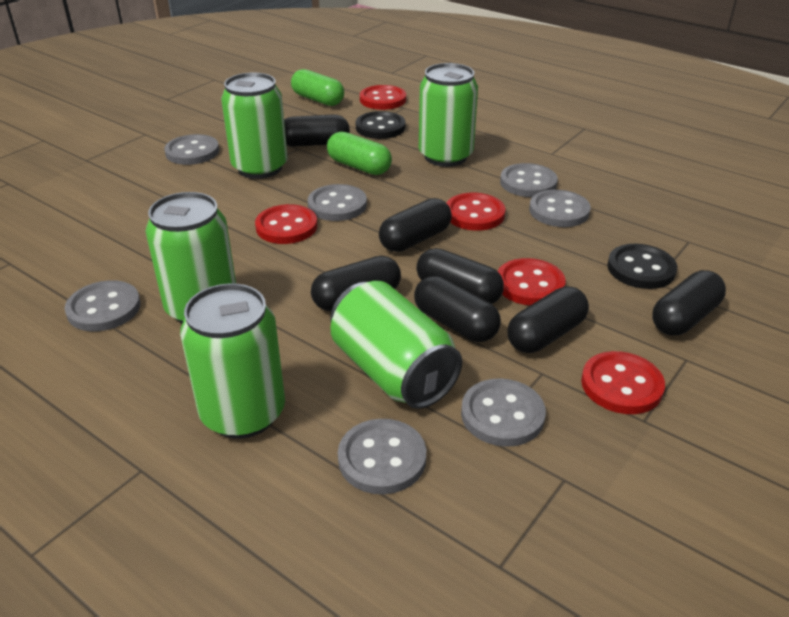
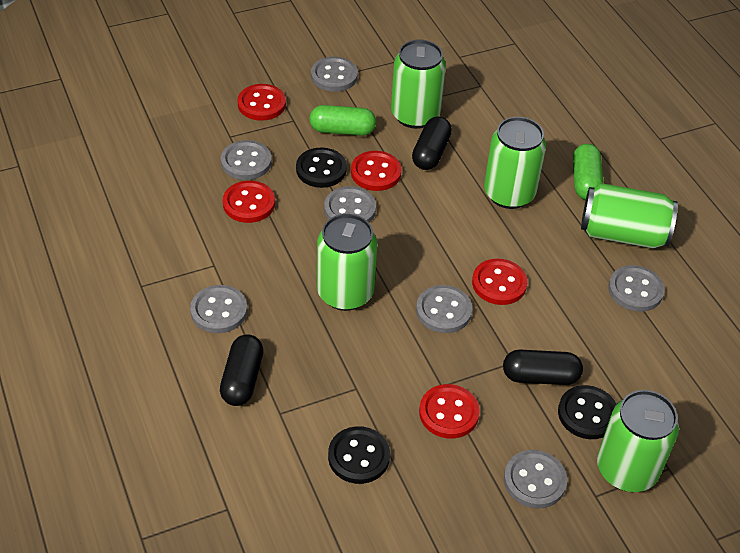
black button: [356,111,406,139] [607,244,677,289] = 2 -> [296,148,347,188] [328,426,390,484] [558,385,617,439] = 3
black capsule: [284,114,350,147] [311,256,401,311] [379,198,452,252] [414,276,501,342] [416,248,504,304] [507,286,589,353] [652,270,726,336] = 7 -> [220,334,264,406] [412,116,452,170] [503,350,583,385] = 3

